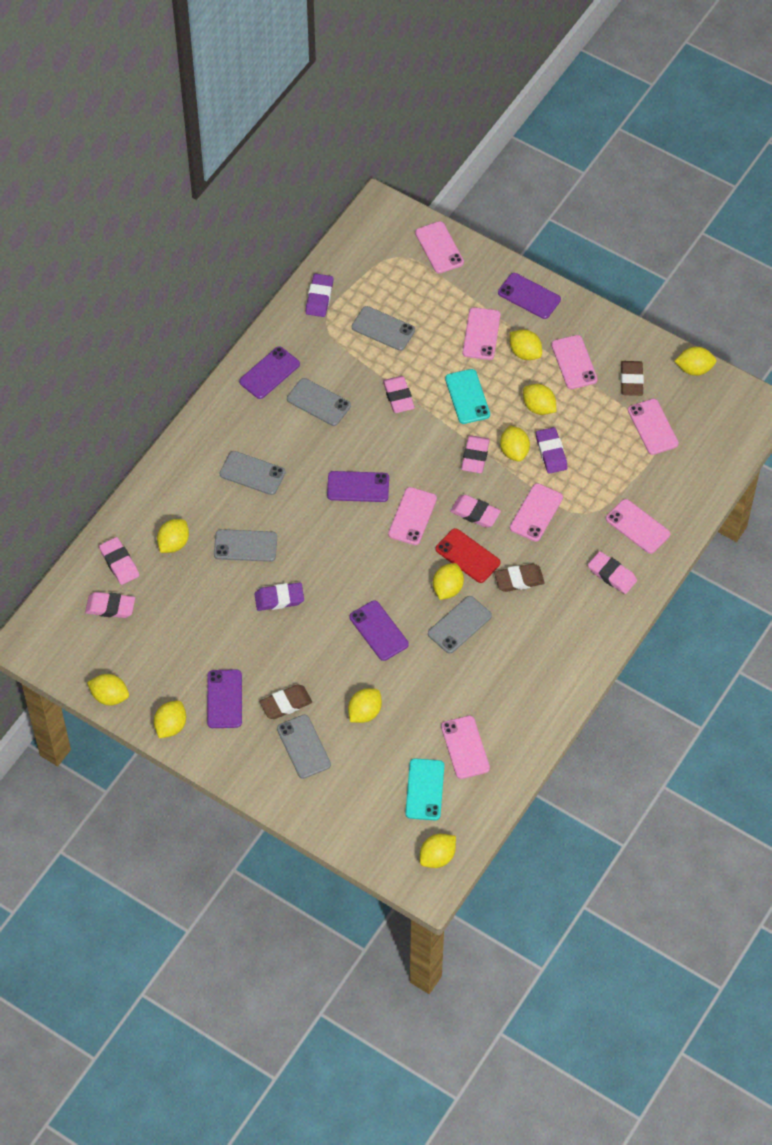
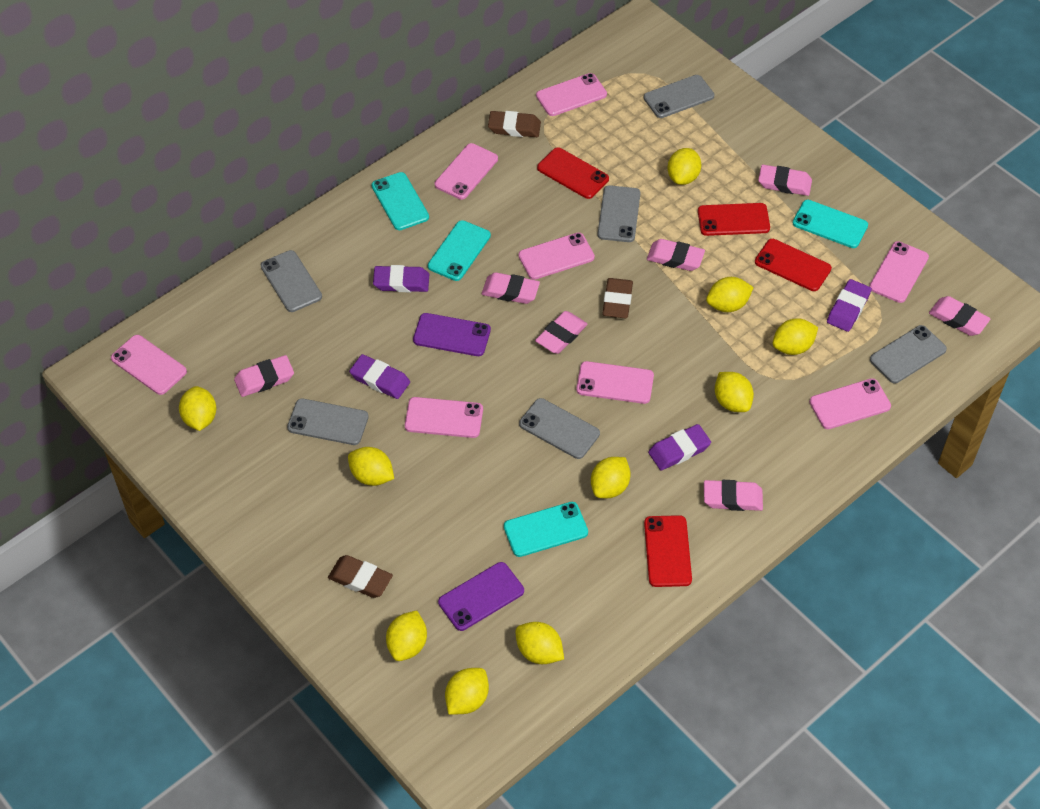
pink eraser: [85,592,135,618] [99,537,139,585] [383,376,415,413] [450,495,501,528] [461,435,490,473] [588,551,637,594] = 6 -> [234,355,294,397] [482,272,540,304] [535,311,588,354] [647,239,705,271] [704,480,763,511] [758,165,812,196] [929,296,990,336] = 7
purple eraser: [255,583,304,611] [305,274,334,317] [536,427,568,474] = 3 -> [349,354,410,399] [373,265,429,292] [648,424,711,470] [827,279,872,332] = 4
purple phone: [207,669,242,728] [239,346,300,399] [327,471,389,502] [350,600,409,661] [498,273,561,319] = 5 -> [413,313,491,356] [438,562,524,631] = 2
red phone: [435,528,501,583] = 1 -> [537,147,609,199] [644,515,692,587] [698,203,770,236] [755,239,832,291] = 4
turquoise phone: [405,758,444,820] [445,369,490,424] = 2 -> [372,172,429,230] [428,220,491,281] [504,502,588,557] [793,200,868,248] = 4

